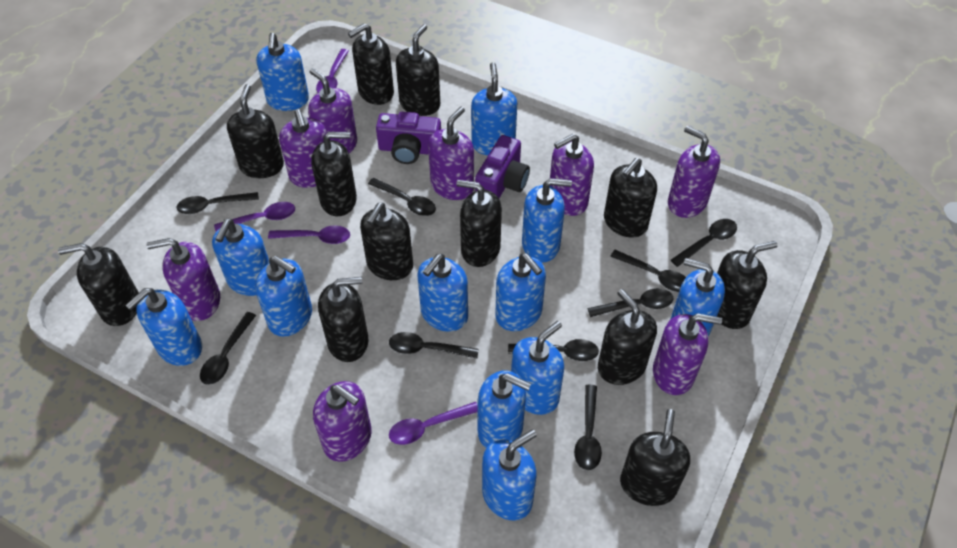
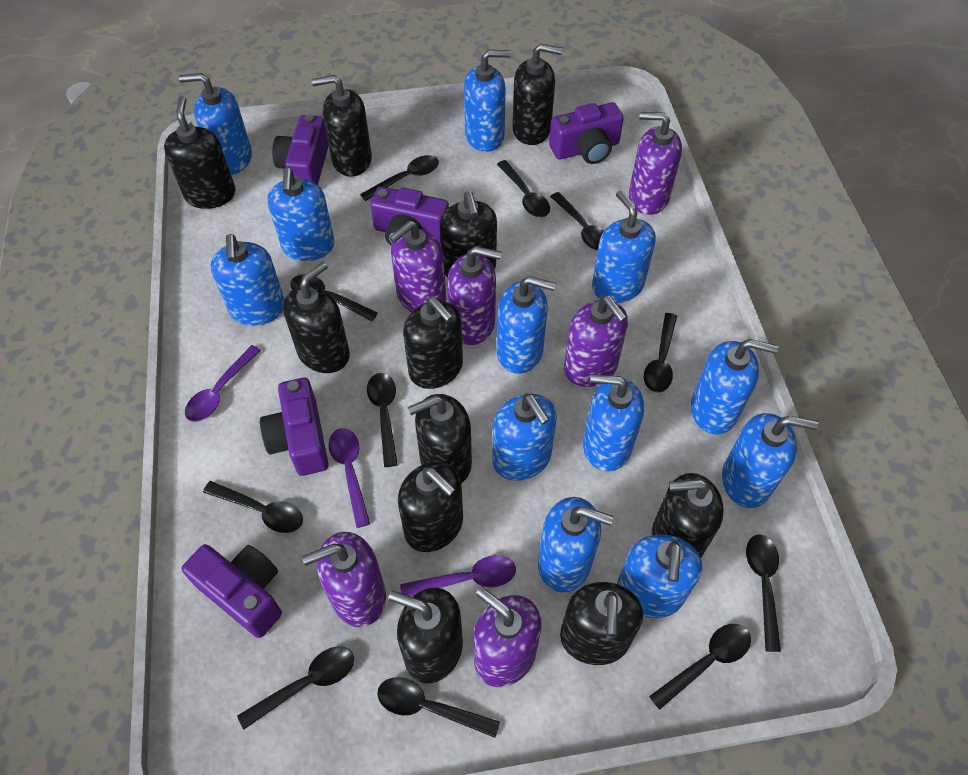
black soap dispenser: [58,243,139,326] [227,84,284,178] [311,132,357,216] [318,277,369,362] [348,23,394,105] [360,203,413,280] [396,24,440,116] [456,180,502,267] [598,289,657,385] [604,158,657,237] [620,409,690,506] [717,241,777,329] = 12 -> [164,96,235,209] [283,262,350,373] [311,75,372,177] [389,587,463,684] [398,462,463,552] [403,297,463,389] [408,394,472,483] [440,191,497,278] [512,43,563,145] [560,582,643,665] [652,473,724,558] = 11
black spoon: [176,192,259,214] [200,312,256,385] [368,178,436,216] [389,332,479,359] [508,339,599,361] [574,385,602,470] [588,288,674,317] [610,250,686,292] [671,219,737,267] = 9 -> [203,481,303,533] [237,646,354,729] [291,274,378,322] [360,155,439,201] [367,373,398,467] [377,677,500,738] [497,160,550,217] [550,192,604,251] [644,313,677,392] [649,624,751,710] [746,535,781,652] = 11
purple camera: [376,112,441,164] [475,135,530,198] = 2 -> [182,544,282,638] [260,378,328,476] [272,115,329,185] [370,187,449,246] [549,102,624,164] = 5
purple soap dispenser: [146,238,220,321] [279,109,327,188] [308,68,357,153] [313,381,372,462] [428,107,474,200] [550,134,594,216] [653,313,722,395] [668,126,720,218] = 8 -> [302,532,386,627] [389,221,446,312] [447,246,502,345] [473,587,541,687] [564,296,628,387] [629,112,682,215] = 6
purple spoon: [214,202,295,231] [268,225,350,244] [316,49,349,93] [389,402,477,445] = 4 -> [185,345,261,422] [328,428,370,528] [400,555,516,596] = 3

